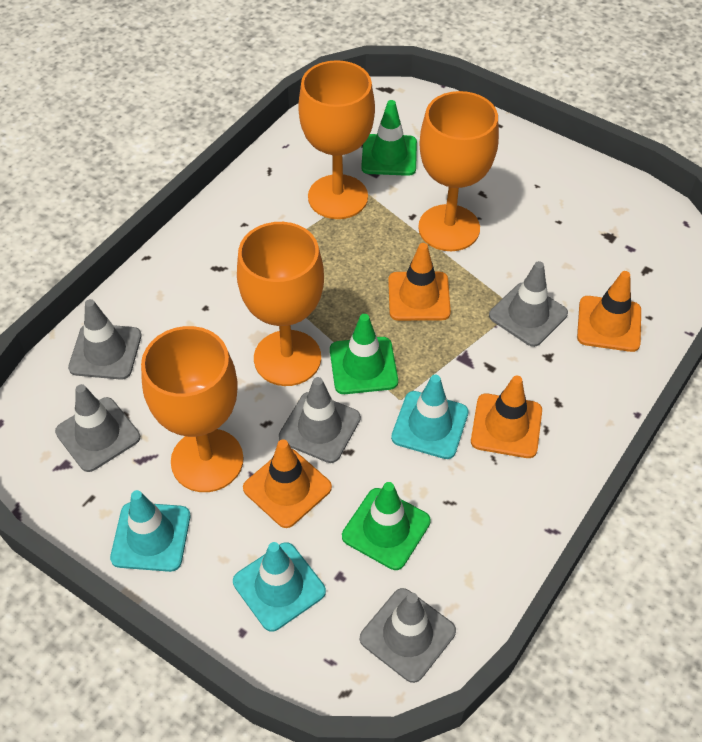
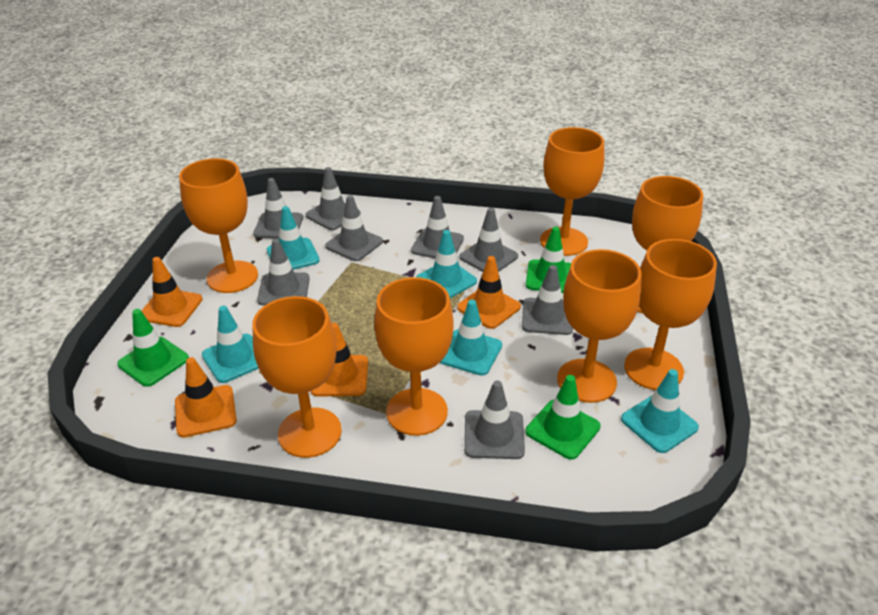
grey traffic cone: [55,384,140,472] [68,299,141,380] [279,377,361,463] [360,588,456,683] [489,261,568,347] = 5 -> [253,178,303,239] [257,239,310,305] [306,167,360,230] [325,195,383,261] [411,196,464,258] [459,207,518,272] [464,380,525,459] [522,265,573,335] = 8
orange goblet: [141,326,244,492] [237,222,324,386] [298,60,375,219] [418,91,499,251] = 4 -> [179,158,258,293] [252,296,342,458] [374,277,454,436] [540,127,605,256] [557,249,642,403] [624,239,717,390] [632,176,703,313] = 7
turquoise traffic cone: [110,490,190,572] [233,542,326,632] [391,375,469,459] = 3 -> [202,306,259,383] [267,206,320,270] [416,230,477,298] [440,300,502,376] [621,369,699,453] = 5

